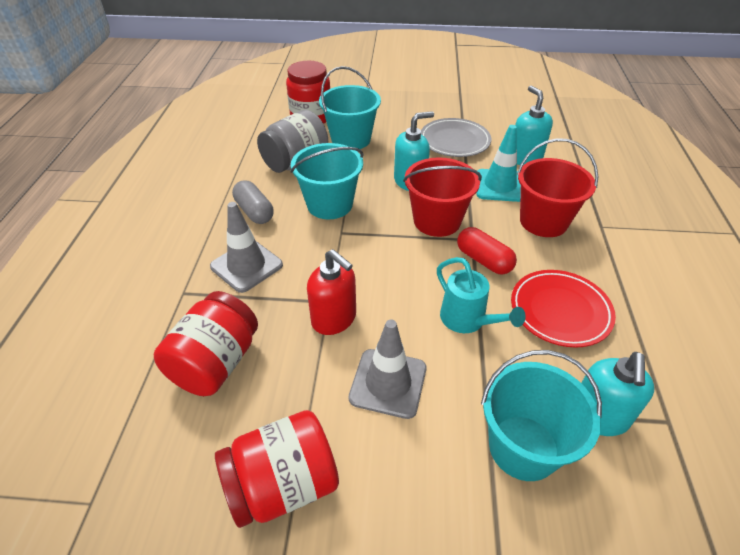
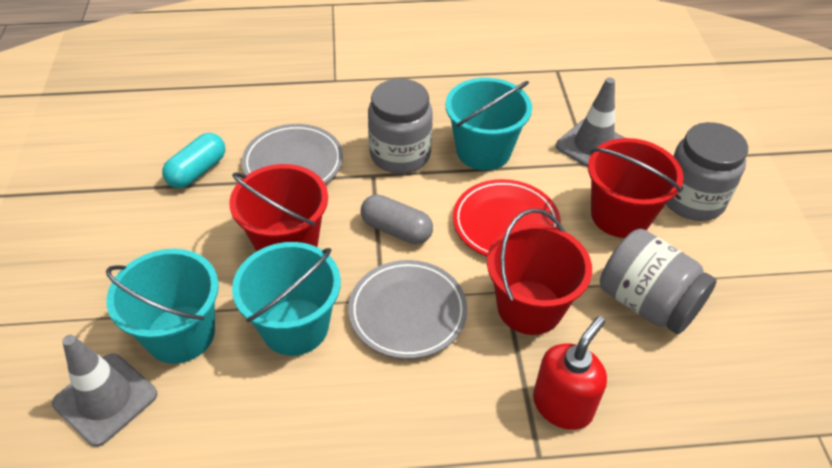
grey jar: [257,110,328,173] = 1 -> [368,79,433,173] [600,229,717,334] [666,122,748,221] = 3
grey plate: [421,118,491,157] = 1 -> [242,124,343,184] [348,260,467,359] = 2
red bucket: [403,157,482,237] [517,139,598,237] = 2 -> [229,164,328,251] [487,209,592,335] [588,138,684,238] = 3
red capsule: [457,227,517,275] = 1 -> none = 0
red jar: [154,291,258,396] [215,410,339,528] [286,61,330,124] = 3 -> none = 0
turquoise capsule: none = 0 -> [162,133,225,188] = 1
turquoise soap dispenser: [394,111,434,191] [515,85,553,165] [581,352,655,436] = 3 -> none = 0
turquoise traffic cone: [476,125,521,202] = 1 -> none = 0
turquoise watering can: [437,257,526,333] = 1 -> none = 0

